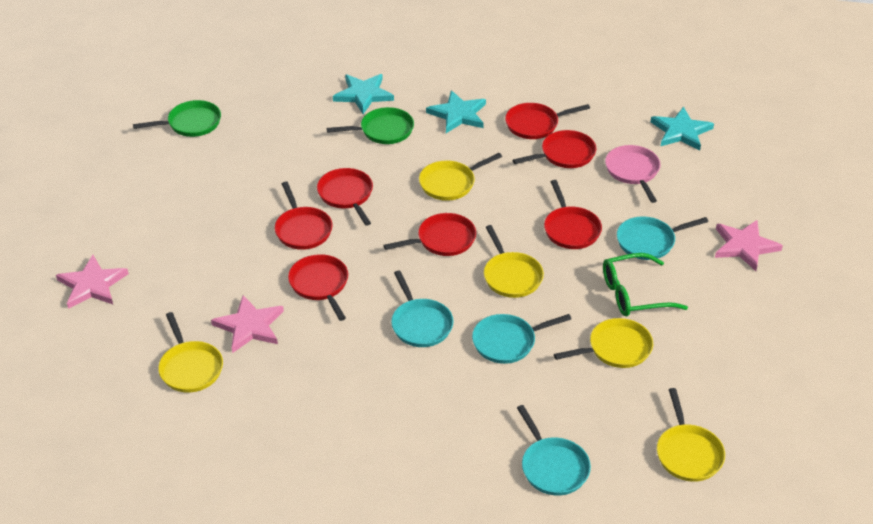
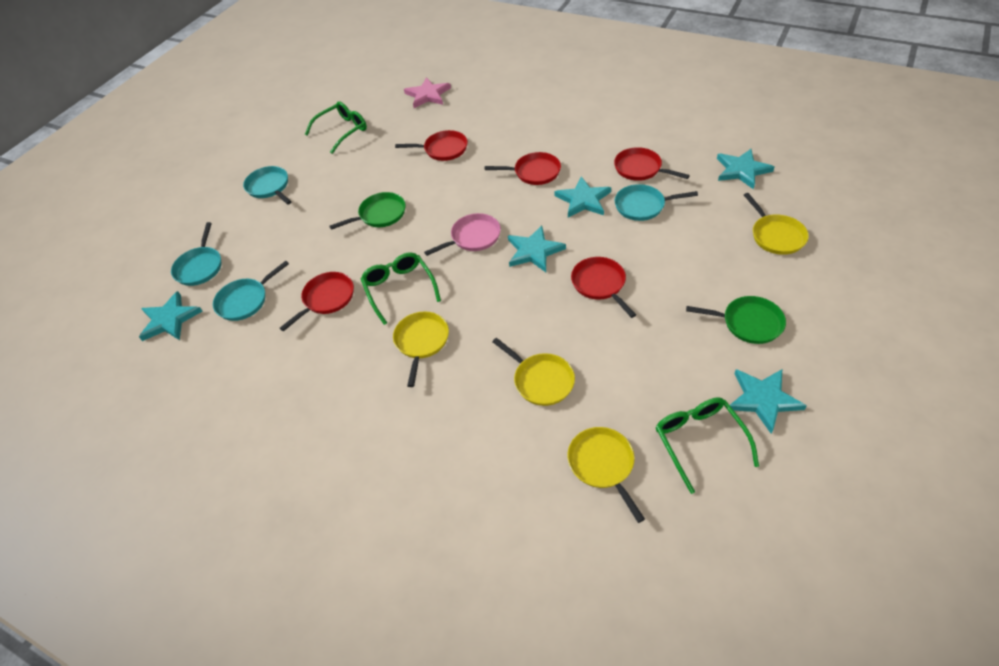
green glasses: [603,253,688,316] = 1 -> [305,101,367,154] [361,252,441,325] [656,397,759,494] = 3
pink star: [56,255,129,309] [211,295,284,353] [715,220,783,271] = 3 -> [404,77,451,108] = 1
red pan: [275,182,333,250] [288,254,348,321] [317,168,373,226] [383,213,476,256] [505,103,590,139] [513,130,596,168] [544,180,602,249] = 7 -> [280,272,354,331] [395,130,468,161] [485,152,561,185] [571,257,636,318] [614,147,690,181] = 5
turquoise star: [333,74,394,114] [426,90,486,133] [651,107,714,150] = 3 -> [139,291,202,341] [508,225,566,272] [554,177,611,218] [717,149,774,189] [730,369,807,434] = 5
yellow pan: [158,312,223,392] [419,153,502,201] [484,225,544,298] [554,318,653,368] [657,388,725,482] = 5 -> [393,311,449,387] [492,338,575,406] [567,427,645,523] [744,193,809,255] = 4

